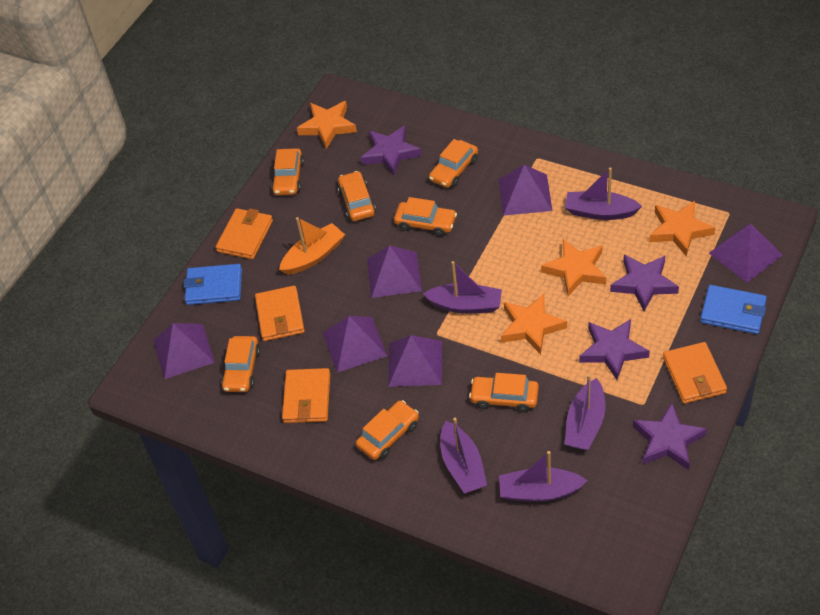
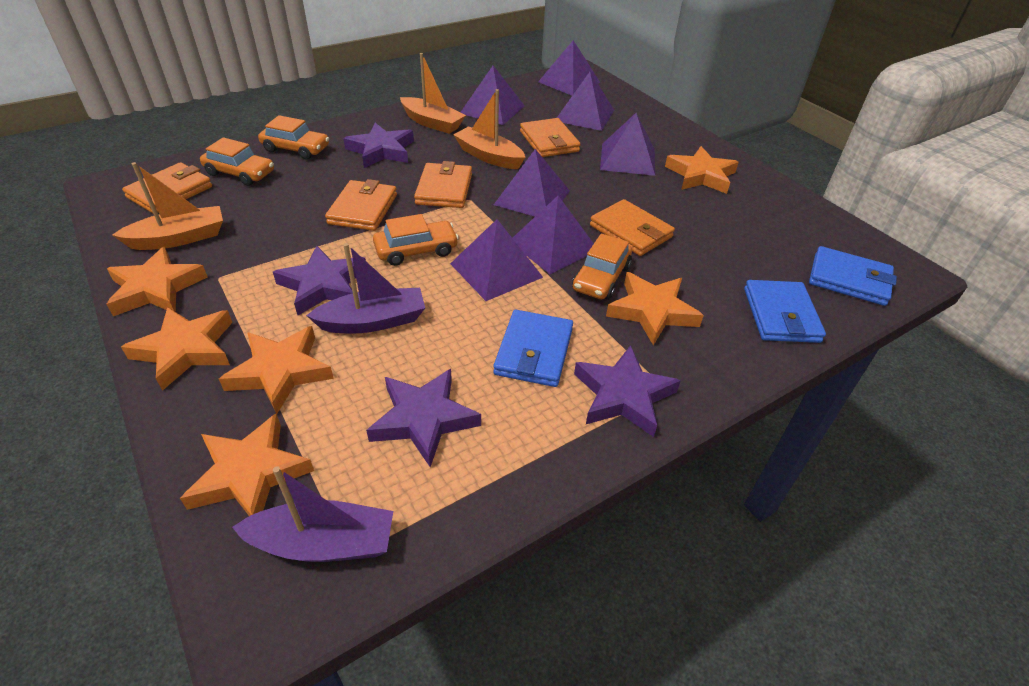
blue wallet: [183,264,242,305] [700,285,767,334] = 2 -> [493,310,573,387] [744,280,826,343] [809,246,897,306] = 3
orange boat: [279,217,345,275] = 1 -> [112,162,223,250] [400,53,466,134] [453,89,526,169] = 3
orange car: [221,336,260,392] [271,148,304,195] [337,171,376,221] [356,400,419,460] [394,197,457,237] [429,139,478,188] [469,373,539,412] = 7 -> [200,137,274,186] [258,115,329,160] [373,214,459,266] [572,234,632,300] = 4
orange star: [297,101,357,149] [501,294,567,355] [541,239,606,296] [649,201,715,257] = 4 -> [106,247,208,316] [121,307,233,391] [180,414,314,516] [219,326,334,414] [606,272,704,345] [665,146,739,194] = 6
orange wallet: [216,208,273,259] [255,286,305,341] [282,368,330,423] [663,342,727,404] = 4 -> [122,162,212,213] [325,179,397,231] [414,161,472,208] [520,118,581,157] [590,199,675,256] = 5
purple boat: [423,261,502,313] [441,418,487,494] [499,451,588,502] [565,167,642,220] [565,374,606,450] = 5 -> [232,466,393,562] [306,243,425,334] = 2
purple pyramid: [153,323,215,379] [323,316,387,372] [367,245,422,298] [388,335,442,387] [499,165,552,216] [709,224,783,283] = 6 -> [450,219,543,301] [460,66,525,125] [494,149,570,217] [513,196,594,274] [538,40,600,96] [557,72,614,131] [600,113,655,176] = 7

